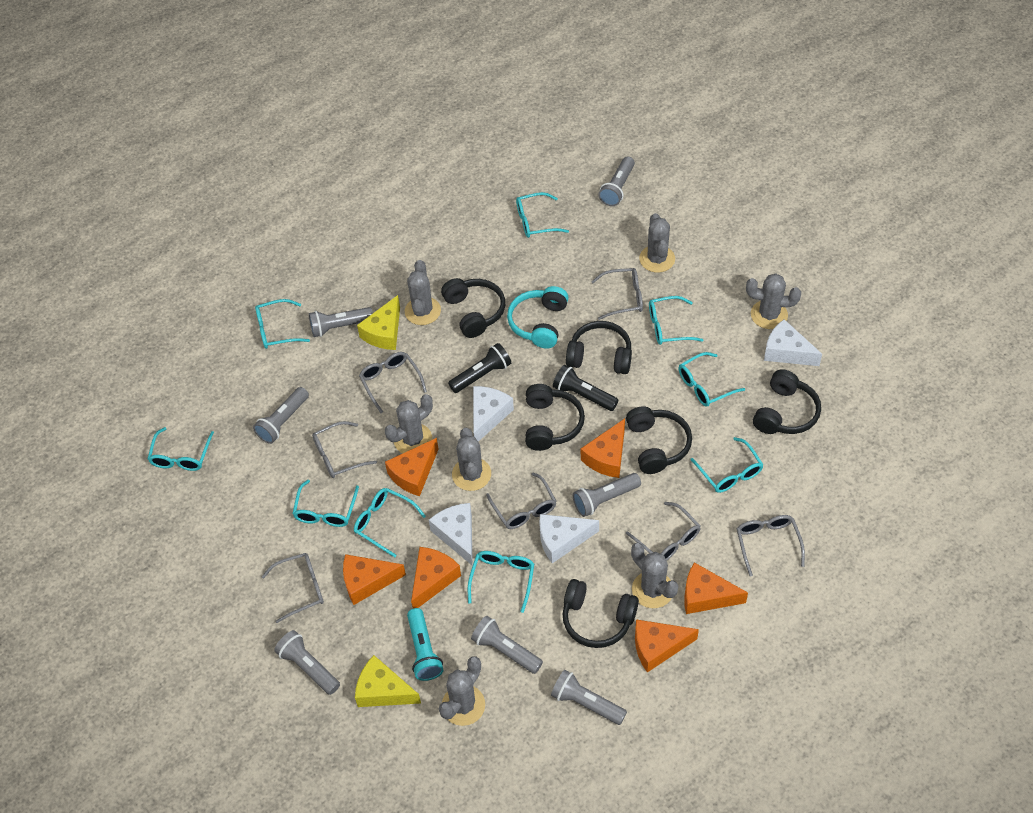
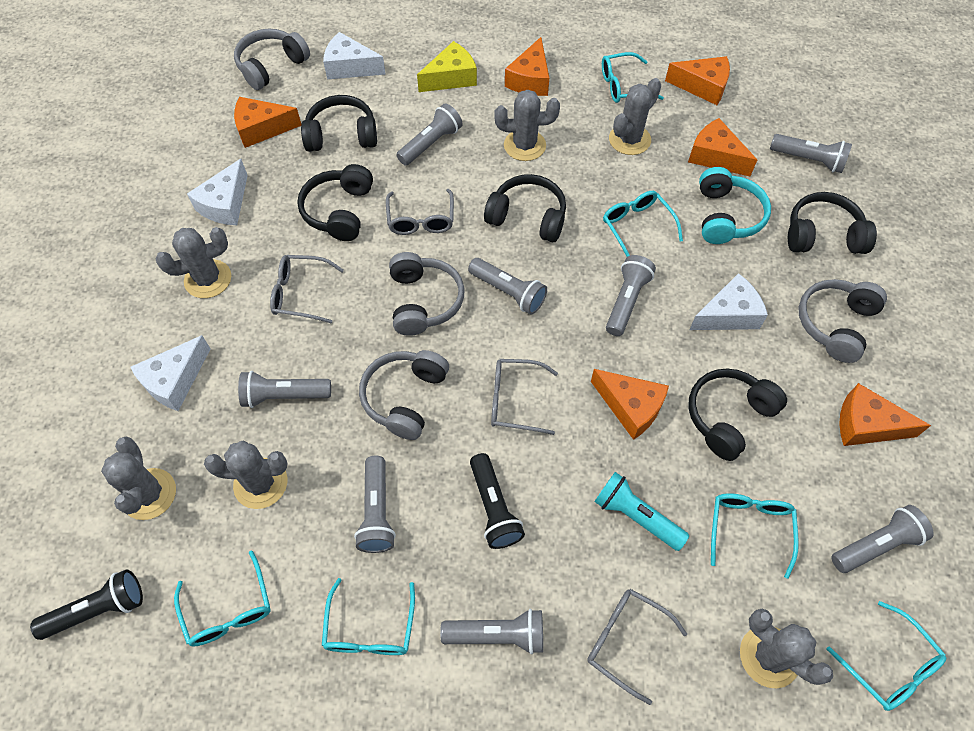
black headphones: [441,278,505,338] [525,384,585,451] [563,579,639,648] [566,321,632,374] [626,406,692,474] [753,369,821,434] = 6 -> [297,164,373,241] [301,95,377,152] [484,174,566,242] [688,369,787,461] [788,192,877,254] = 5
grey cactus: [385,394,433,453] [405,260,441,325] [439,656,485,726] [452,428,491,491] [631,543,679,608] [639,213,675,273] [746,274,801,329] = 7 -> [101,436,176,520] [156,227,231,298] [204,441,288,509] [495,90,560,161] [609,78,662,155] [740,608,833,688] = 6
grey flashlight: [253,387,309,444] [274,630,340,695] [309,307,373,337] [471,616,543,674] [551,670,627,725] [573,473,641,517] [598,157,635,206] = 7 -> [238,371,331,408] [354,455,396,553] [396,103,463,166] [440,609,543,654] [468,258,547,315] [606,255,656,336] [770,134,852,173] [831,505,934,573] = 8
grey glasses: [261,553,324,623] [312,421,377,478] [359,352,427,413] [486,473,557,529] [591,268,643,320] [626,502,700,561] [737,515,805,577] = 7 -> [270,255,344,323] [386,189,454,235] [491,359,558,435] [587,589,687,705] = 4
grey headphones: none = 0 -> [234,29,310,90] [359,350,449,440] [389,252,465,336] [799,279,887,363] = 4
turquoise glasses: [148,427,214,471] [255,299,310,349] [292,480,359,527] [354,488,426,557] [468,551,534,613] [516,192,569,238] [649,296,704,345] [679,352,745,407] [691,437,764,493] = 9 -> [174,550,271,646] [322,578,415,655] [602,52,664,103] [603,191,683,257] [711,493,799,579] [826,601,946,711] = 6
yellow cheese: [355,655,421,707] [357,295,400,350] = 2 -> [417,41,477,92] = 1

